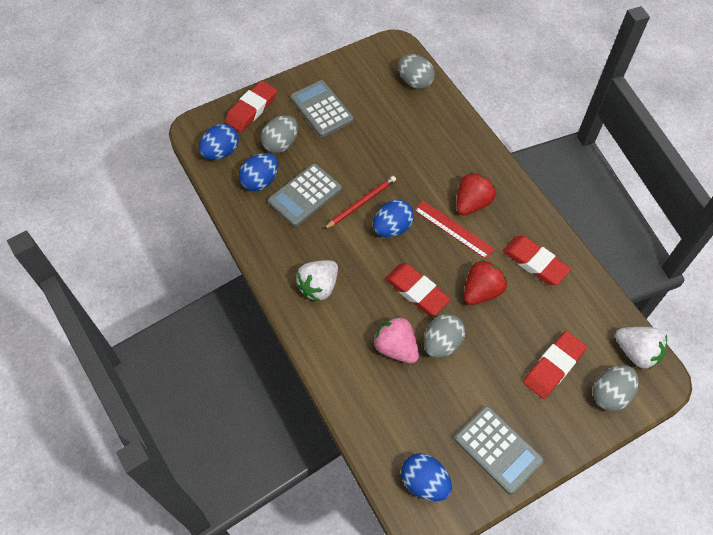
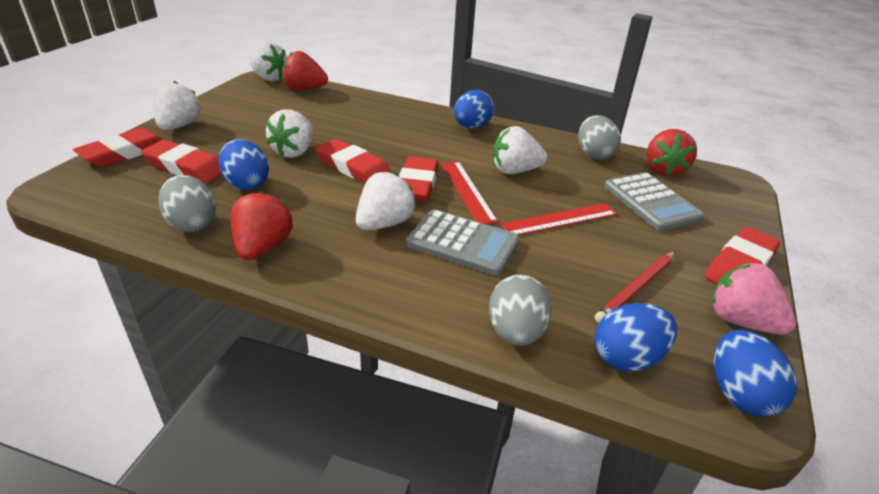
grey calculator: [268,164,342,227] [291,80,354,137] [454,406,544,495] = 3 -> [406,209,519,275] [604,172,704,231] = 2
grey egg: [261,115,298,153] [398,54,435,89] [424,314,465,358] [593,365,639,411] = 4 -> [158,175,216,232] [489,274,552,346] [578,115,621,160] = 3
red eraser: [225,81,277,132] [385,263,451,315] [502,236,571,285] [523,331,587,399] = 4 -> [73,127,164,167] [141,140,222,183] [316,139,392,184] [399,156,439,201] [705,227,781,284] = 5
red ruler: [414,201,495,259] = 1 -> [441,161,498,224] [501,203,617,235] = 2
red strawberry: [457,172,495,215] [464,259,507,305] = 2 -> [231,191,293,260] [283,51,328,90] [647,129,697,176] = 3
white strawberry: [296,260,338,302] [615,327,667,370] = 2 -> [153,81,201,130] [250,42,287,81] [266,109,314,158] [356,172,416,230] [493,126,547,174] = 5

